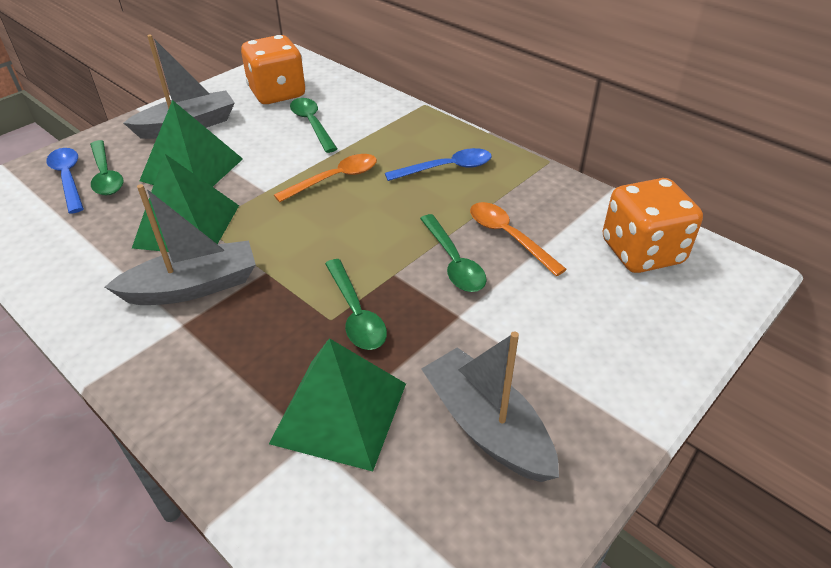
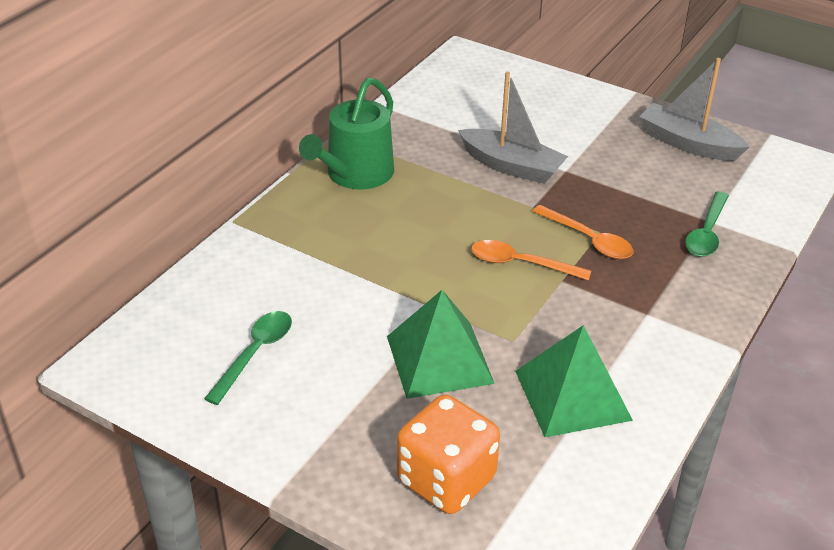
blue spoon: [47,148,84,214] [385,148,492,181] = 2 -> none = 0
green pyramid: [132,154,239,252] [139,100,243,187] [269,338,406,472] = 3 -> [387,290,495,399] [515,325,633,437] = 2
green spoon: [90,140,124,196] [290,98,337,153] [325,259,387,350] [420,214,487,292] = 4 -> [204,311,292,405] [685,192,729,257] = 2
green watering can: none = 0 -> [299,77,394,189] = 1
grey boat: [105,184,256,305] [124,35,235,139] [421,331,559,482] = 3 -> [458,71,568,184] [639,58,750,161] = 2
orange dice: [241,35,306,104] [603,178,703,273] = 2 -> [397,394,500,514] = 1

